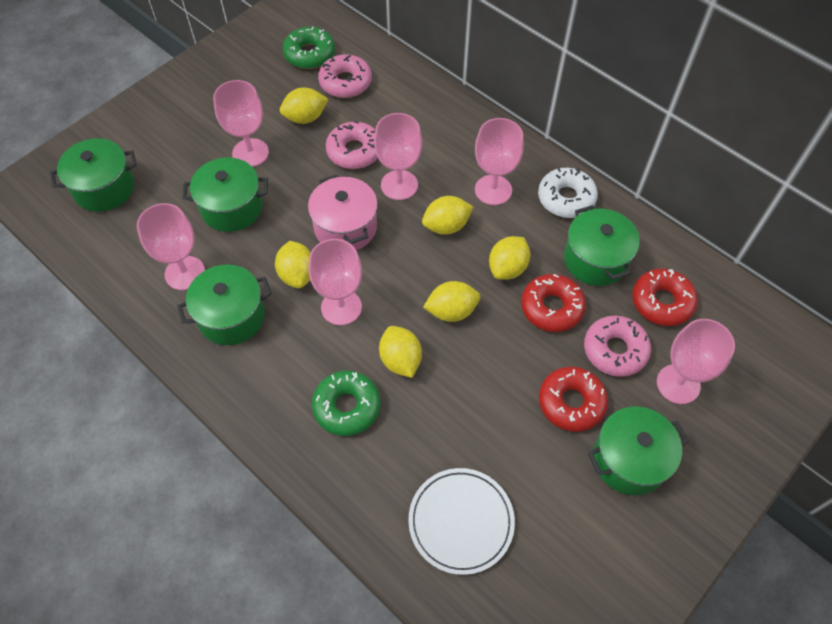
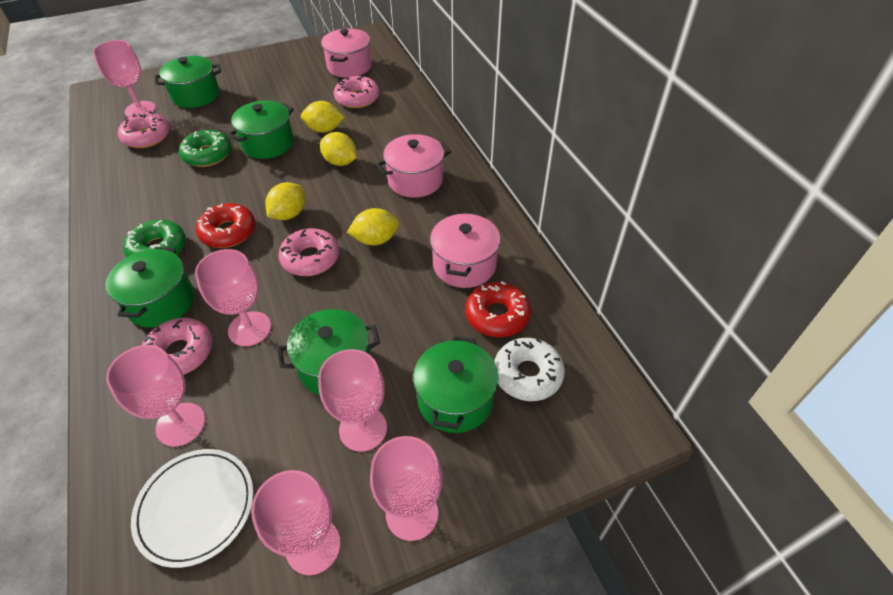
pink donut: [318,54,372,98] [326,121,378,169] [584,316,651,377] = 3 -> [118,112,170,148] [142,318,213,375] [278,228,339,276] [334,76,379,108] = 4
pink pot: [308,174,378,250] = 1 -> [321,28,372,78] [376,134,451,198] [430,212,501,288] = 3
red donut: [521,274,586,332] [539,367,608,432] [632,269,698,326] = 3 -> [196,203,255,248] [466,281,531,337] = 2
yellow lemon: [275,241,311,288] [280,87,329,124] [379,326,422,378] [422,196,473,235] [423,281,480,322] [489,236,530,280] = 6 -> [265,182,305,220] [301,101,345,133] [320,132,357,166] [347,208,399,245] = 4

